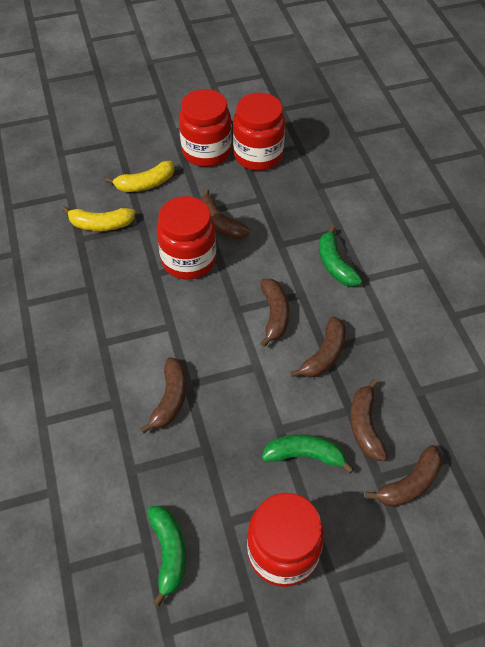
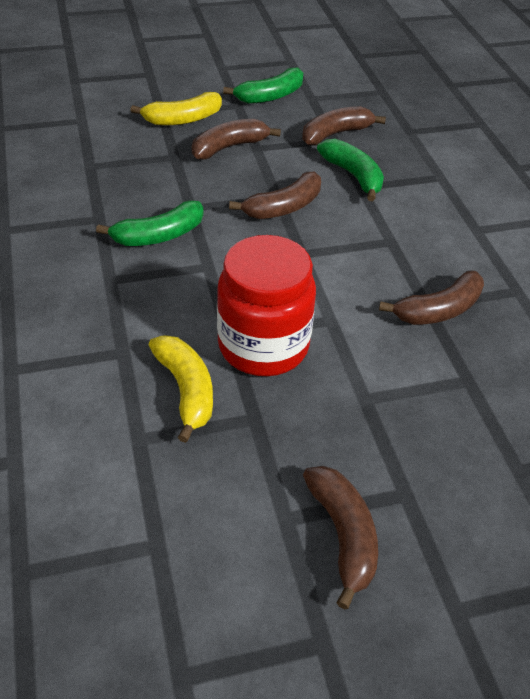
brown banana: [140,357,187,434] [200,189,250,239] [260,279,289,347] [290,316,346,378] [350,379,387,461] [365,445,443,507] = 6 -> [192,119,281,159] [229,172,321,219] [302,106,386,145] [303,466,378,609] [379,271,484,325] = 5
red jar: [157,196,216,280] [179,89,232,167] [233,93,285,171] [247,493,324,587] = 4 -> [217,235,316,376] = 1

